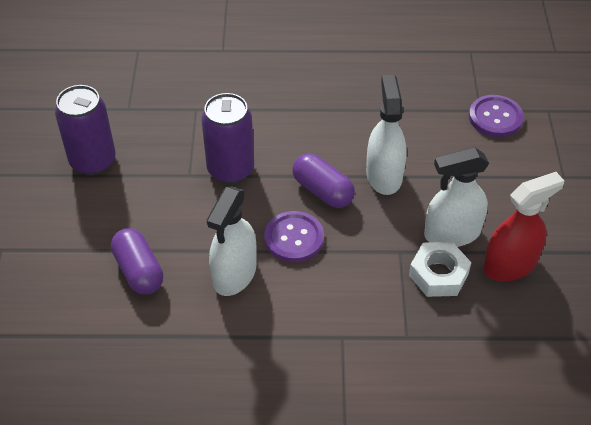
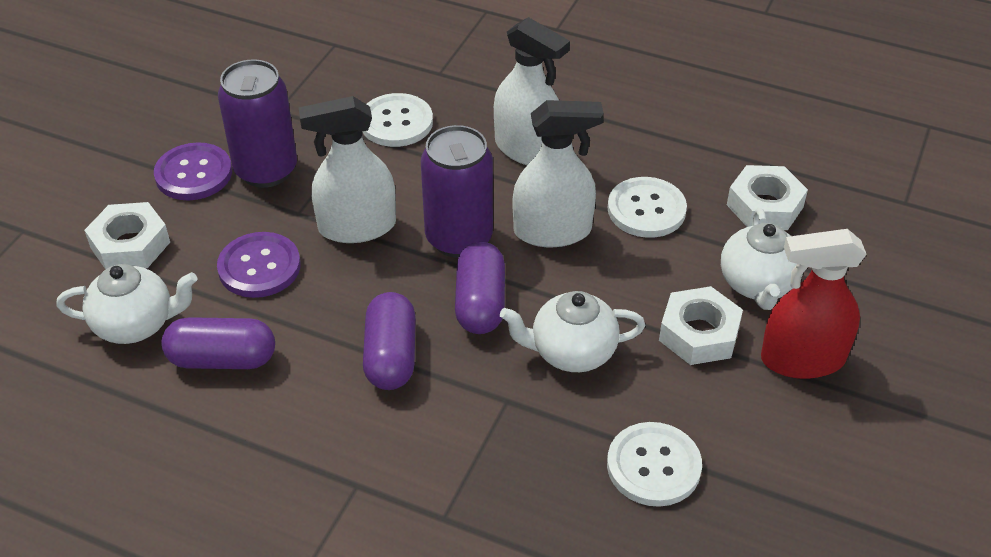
purple capsule: [111,228,163,295] [293,153,355,208] = 2 -> [161,317,275,369] [363,292,416,390] [455,242,505,334] = 3
white button: none = 0 -> [362,93,433,147] [607,422,702,507] [608,177,687,238] = 3
white nut: [409,242,471,297] = 1 -> [84,202,170,270] [659,286,743,365] [727,165,808,230] = 3
white teapot: none = 0 -> [56,264,197,344] [500,291,645,372] [721,208,803,310] = 3

